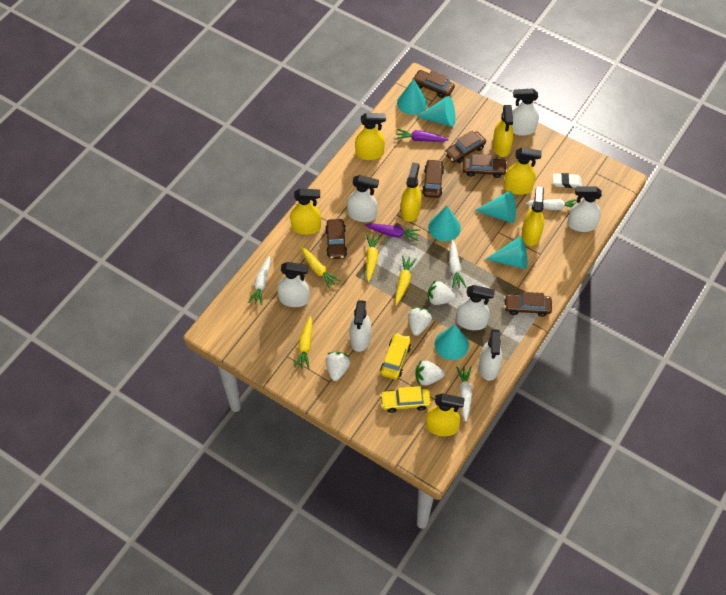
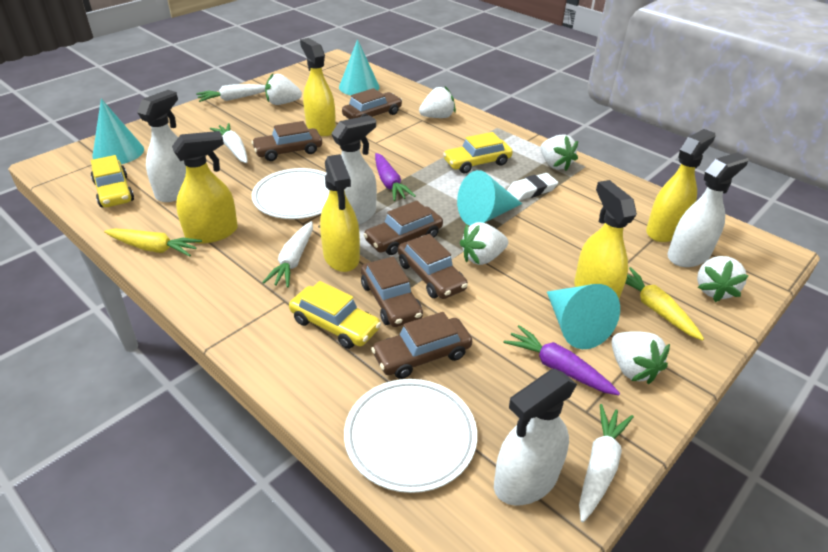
turquoise cone: [397,79,427,115] [417,96,455,127] [428,206,461,241] [435,325,469,360] [474,191,516,223] [485,236,528,269] = 6 -> [93,99,144,164] [339,39,379,95] [457,170,522,226] [547,284,620,349] = 4
white plate: none = 0 -> [252,168,328,219] [344,379,477,493] = 2
white spray bottle: [277,262,309,307] [347,175,379,222] [350,300,371,352] [456,285,495,330] [479,329,502,381] [512,89,539,136] [567,186,602,232] = 7 -> [137,90,186,202] [328,115,377,225] [494,369,577,506] [667,152,748,267] = 4
white strawberry: [326,352,350,381] [408,307,432,336] [415,361,445,386] [428,280,456,305] = 4 -> [265,74,302,105] [419,86,456,118] [460,222,508,265] [540,134,578,171] [611,331,670,384] [697,256,749,302] = 6
yellow car: [380,333,411,380] [380,386,431,413] = 2 -> [91,155,134,208] [289,281,381,349] [443,132,513,173] = 3
yellow carrot: [294,316,313,369] [300,247,340,289] [366,234,380,282] [395,256,416,305] = 4 -> [104,228,202,257] [625,267,704,341] = 2
yellow spray bottle: [290,188,321,235] [355,113,386,160] [401,162,422,222] [426,393,465,436] [493,105,514,157] [504,147,542,195] [522,187,544,246] = 7 -> [172,131,238,244] [300,38,336,136] [320,154,360,272] [574,180,637,298] [646,129,715,242] = 5

